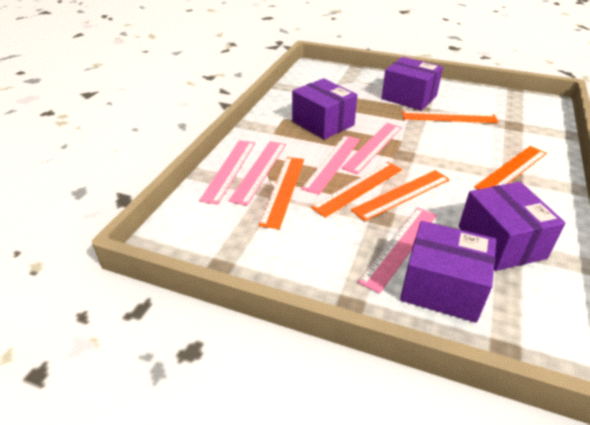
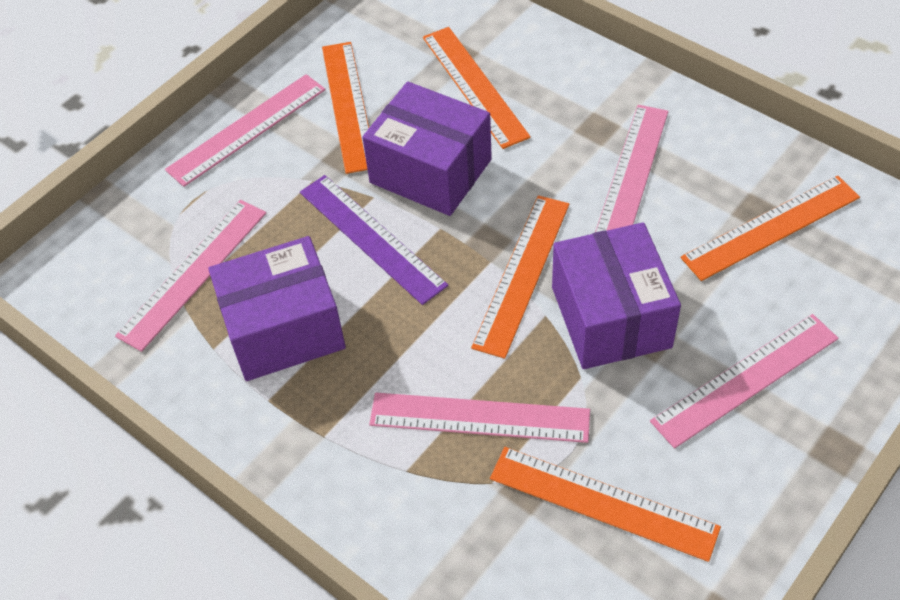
purple box: [292,78,357,140] [382,57,443,111] [400,221,496,323] [459,182,566,271] = 4 -> [208,236,346,381] [362,82,492,216] [552,222,681,369] = 3
purple ruler: none = 0 -> [300,175,448,305] = 1

